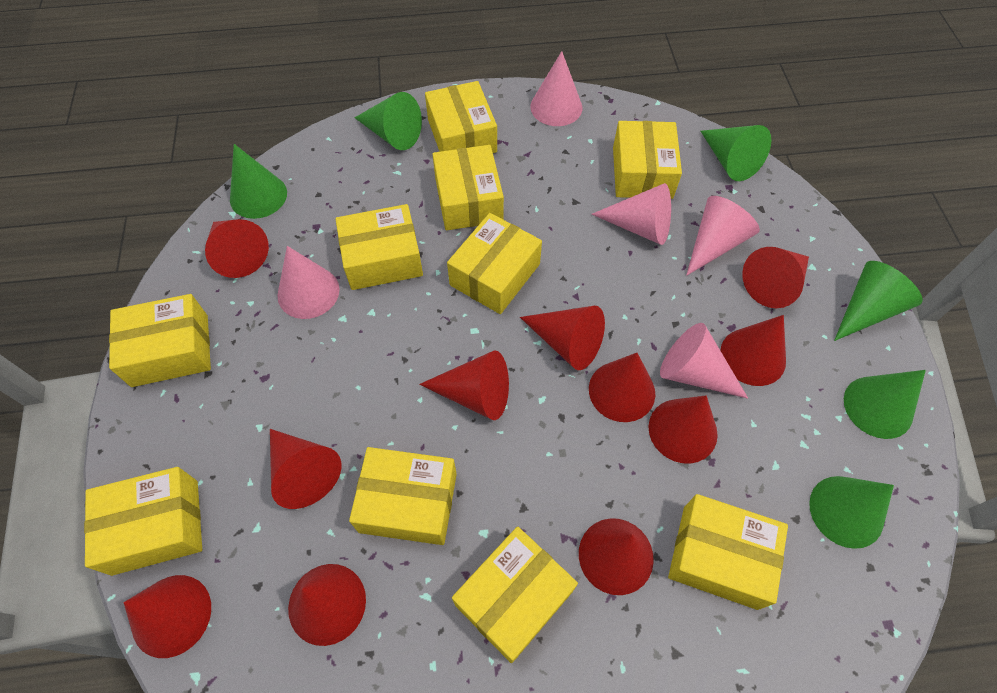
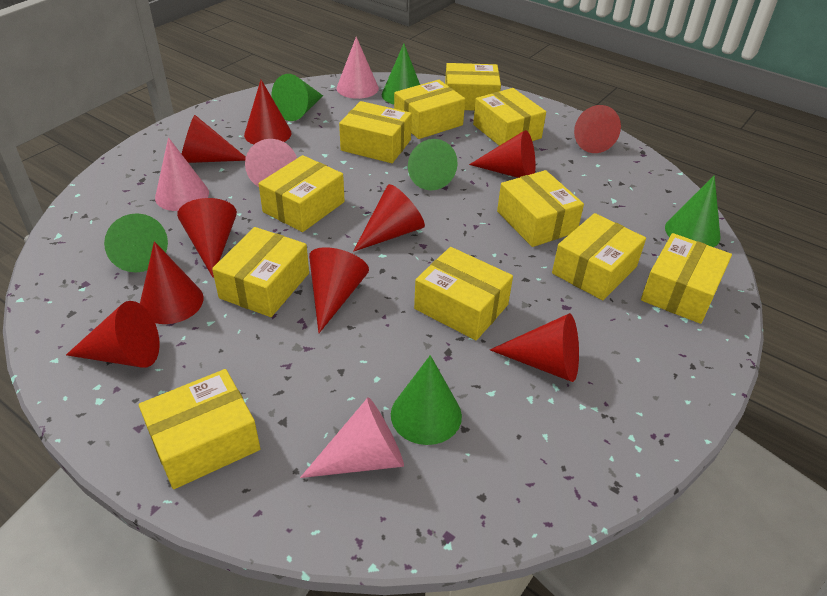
pink cone: [277,246,340,319] [530,51,582,126] [592,183,671,245] [660,323,748,399] [686,196,760,276] = 5 -> [155,137,209,211] [245,139,297,187] [300,397,404,478] [337,37,379,99] = 4
red cone: [124,575,211,658] [205,219,269,278] [270,429,341,509] [288,564,366,646] [419,351,509,420] [520,306,605,370] [579,518,654,595] [589,353,655,422] [648,396,718,464] [721,315,786,386] [742,247,809,308] = 11 -> [66,301,160,368] [140,241,203,324] [177,198,237,277] [182,115,246,163] [244,80,291,145] [309,247,369,333] [353,184,425,252] [469,130,536,178] [490,313,579,382] [574,105,621,153] = 10
yellow box: [84,467,202,576] [109,294,211,387] [335,204,423,290] [349,447,457,545] [425,81,497,153] [432,145,504,230] [447,213,542,314] [452,527,578,663] [613,121,682,199] [668,494,788,610] = 10 -> [139,369,260,489] [212,227,309,317] [258,155,345,232] [339,101,412,163] [394,80,465,139] [414,247,513,340] [445,63,501,111] [473,88,546,146] [497,170,584,247] [552,213,646,300] [641,233,732,324] = 11

